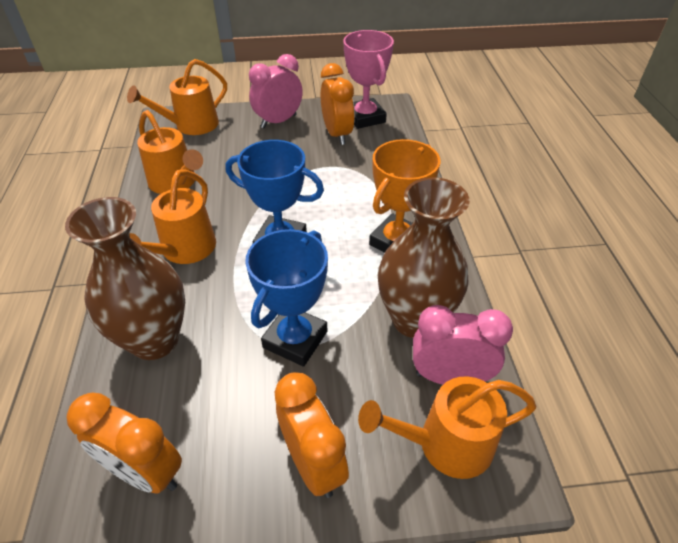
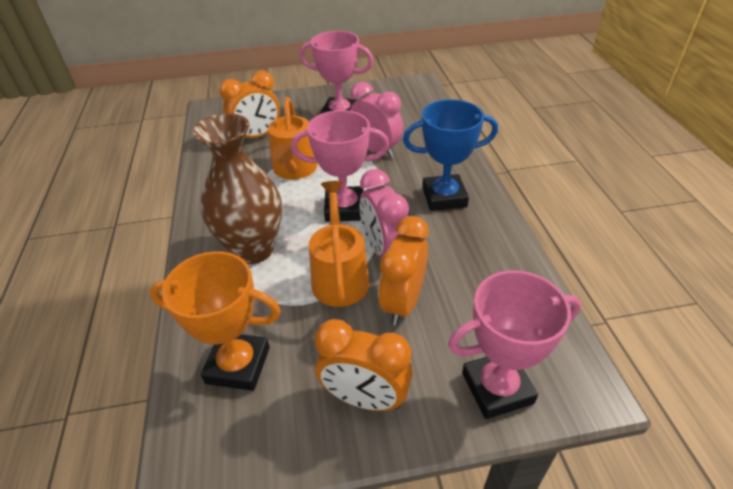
blue trophy: [226,140,324,243] [245,229,328,367] = 2 -> [403,99,498,211] = 1
brown vase: [65,197,185,360] [378,177,470,338] = 2 -> [193,113,282,264] = 1
orange watering can: [127,59,227,135] [129,169,216,264] [137,110,203,194] [358,376,537,479] = 4 -> [268,97,318,179] [309,181,369,307] = 2
pink trophy: [343,30,394,129] = 1 -> [291,110,389,222] [300,31,374,114] [448,271,581,419] = 3

